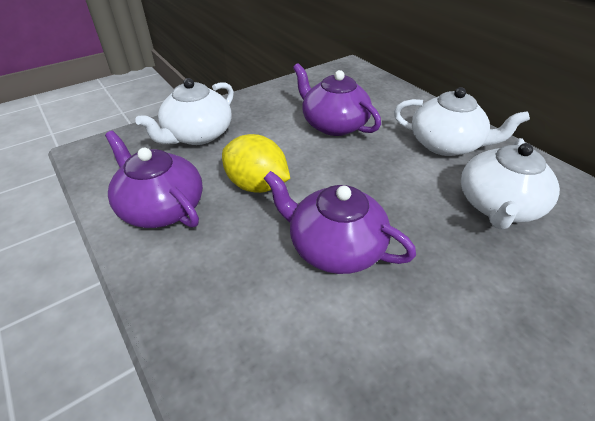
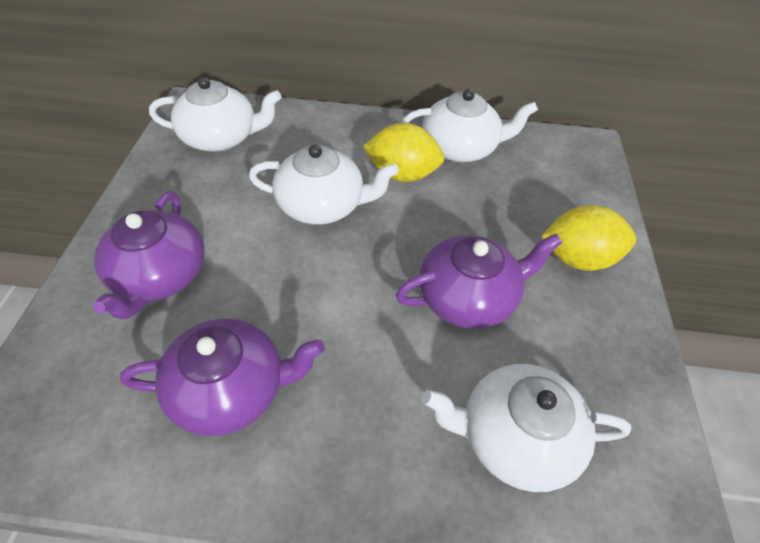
white teapot: [135,78,234,145] [394,87,530,156] [461,138,560,230] = 3 -> [149,77,281,152] [249,144,399,225] [402,89,538,162] [422,364,631,492] = 4
yellow lemon: [222,134,290,193] = 1 -> [363,123,445,182] [541,205,636,271] = 2

